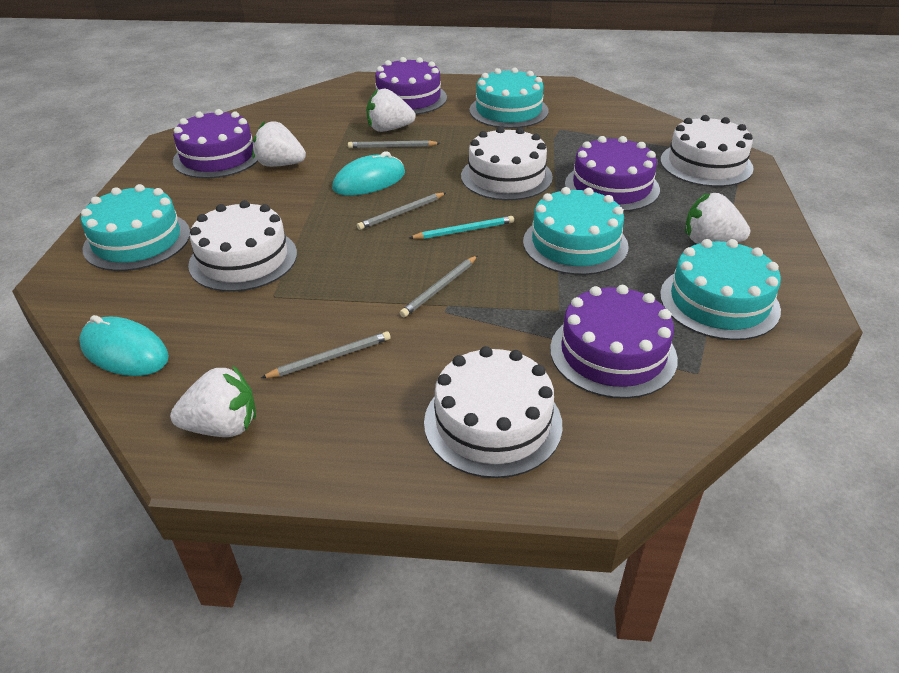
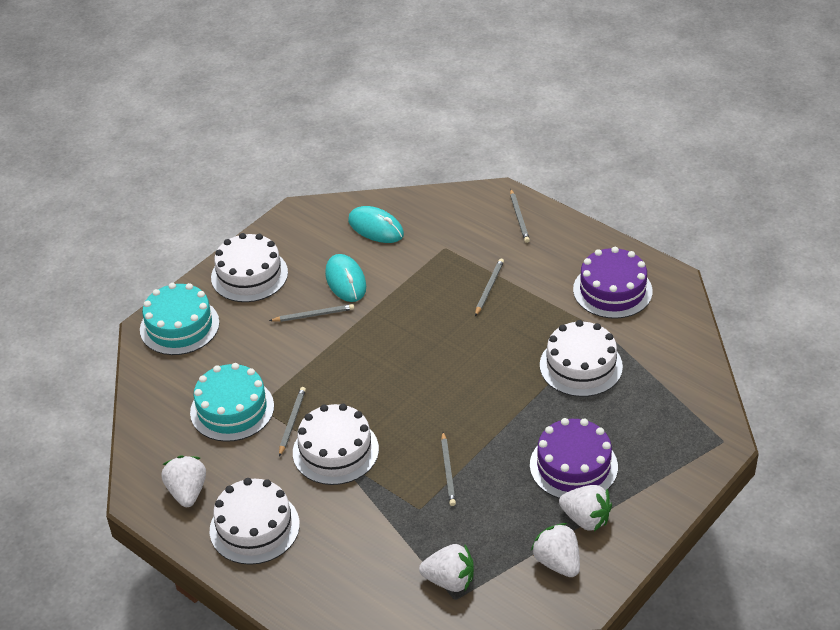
grey pencil: [261,331,391,378] [348,141,440,148] [357,192,445,230] [400,256,477,317] = 4 -> [269,304,354,322] [279,387,306,457] [441,432,456,506] [475,258,504,316] [510,189,530,243] = 5
purple cake: [173,109,258,178] [372,57,447,115] [550,285,678,399] [565,136,660,212] = 4 -> [530,418,618,498] [573,247,652,319] = 2
turquoise cake: [81,184,190,271] [469,67,549,128] [523,187,629,275] [660,239,781,340] = 4 -> [140,283,220,355] [190,363,274,442] = 2
turquoise pencil: [409,216,514,239] = 1 -> none = 0

